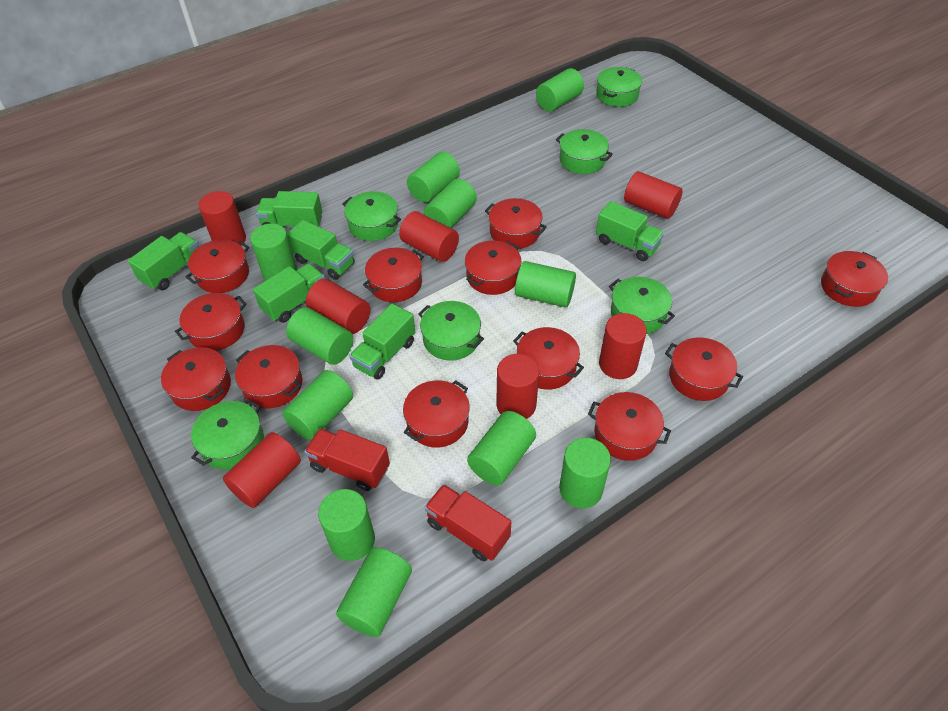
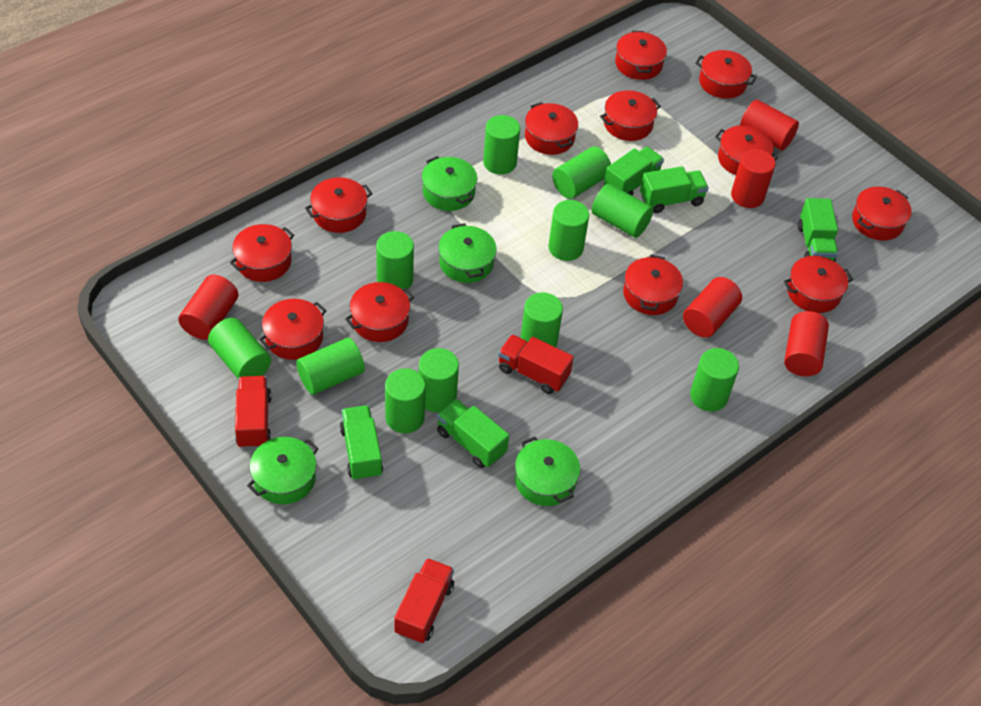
green pot: [191,399,264,470] [343,191,401,241] [418,301,484,360] [556,129,613,174] [596,67,642,107] [609,277,675,334] = 6 -> [247,437,319,504] [422,156,477,211] [438,223,497,283] [515,437,580,506] = 4
green truck: [128,232,199,290] [253,263,325,323] [256,191,322,227] [287,220,354,280] [349,303,415,380] [596,201,664,261] = 6 -> [340,405,383,481] [437,399,509,468] [604,147,664,196] [640,166,709,213] [798,198,838,262] = 5
red cylinder: [199,191,246,245] [223,432,301,508] [306,279,370,334] [399,211,459,262] [496,354,539,419] [599,313,647,379] [624,171,683,219] = 7 -> [178,275,239,340] [683,277,742,338] [731,149,775,208] [740,100,799,151] [784,311,829,376] = 5
red truck: [304,429,390,491] [424,484,511,561] = 2 -> [235,376,272,449] [394,558,454,643] [498,334,574,394] = 3

